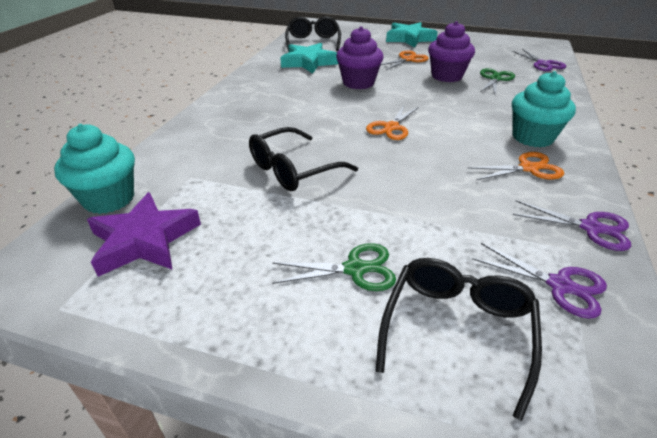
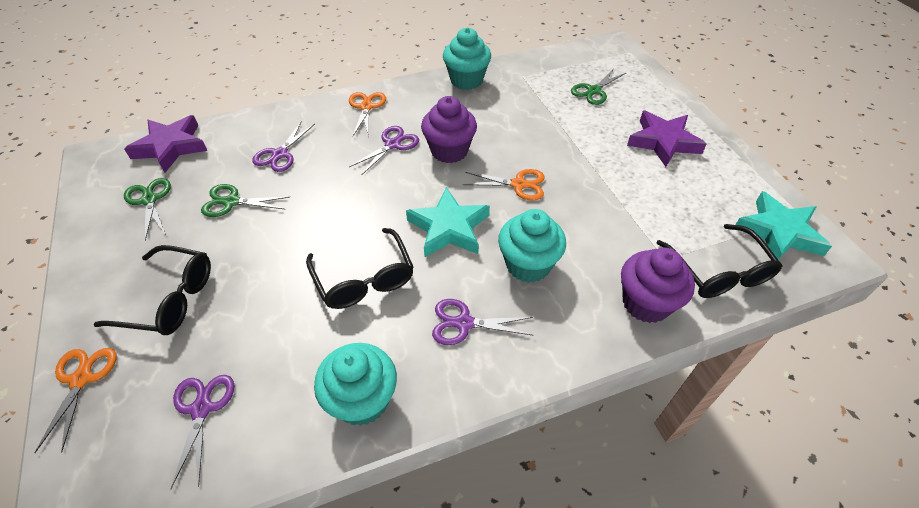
green scissors: [272,243,396,291] [480,68,515,95] = 2 -> [124,178,171,241] [201,184,289,217] [571,69,626,105] = 3
purple scissors: [473,243,607,319] [512,49,566,71] [513,200,631,251] = 3 -> [171,375,235,489] [252,121,315,172] [349,126,419,175] [432,299,533,345] = 4
purple star: [87,192,201,277] = 1 -> [124,115,208,172] [627,111,707,167] = 2
turquoise cupcake: [54,124,135,214] [512,71,576,148] = 2 -> [314,343,397,426] [443,27,491,90] [498,209,566,283] = 3

